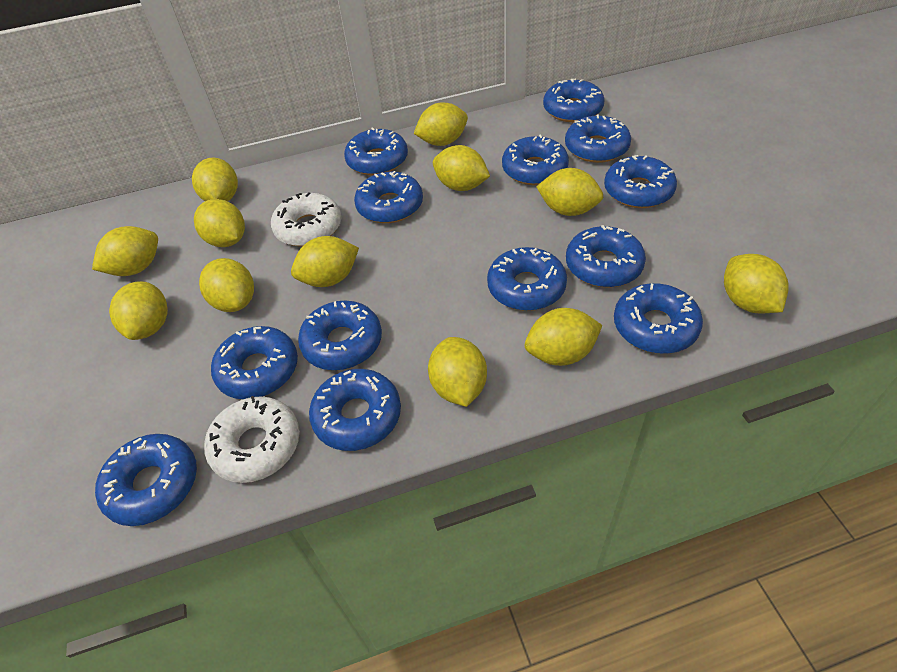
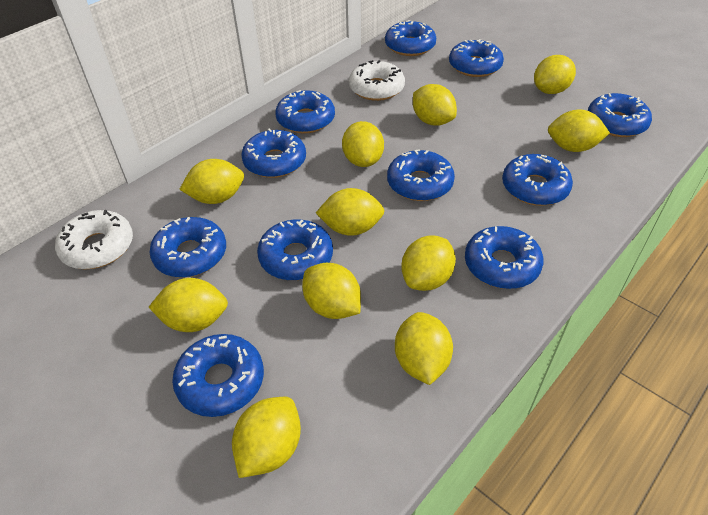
blue donut: [95,434,197,526] [211,326,298,399] [298,300,382,370] [309,369,401,451] [344,127,408,175] [354,171,423,223] [487,247,567,311] [502,134,569,185] [543,79,605,122] [565,114,631,163] [566,225,646,287] [604,155,677,208] [614,283,703,354] = 13 -> [149,217,226,278] [172,334,264,417] [241,128,306,178] [257,219,333,281] [275,90,335,133] [385,20,436,56] [387,149,455,201] [449,39,504,77] [465,226,544,289] [502,154,573,206] [588,93,652,137] = 11
yellow lemon: [92,226,158,276] [109,281,168,340] [192,157,238,201] [194,199,245,247] [199,258,254,312] [291,236,359,287] [414,102,468,146] [428,337,487,407] [433,145,490,191] [525,308,603,366] [536,168,603,216] [724,254,789,313] = 12 -> [149,278,228,332] [179,159,244,204] [232,397,301,478] [302,263,361,319] [316,188,384,236] [342,121,384,167] [395,312,453,385] [401,235,456,291] [413,84,457,126] [534,55,576,94] [548,109,610,152] = 11

